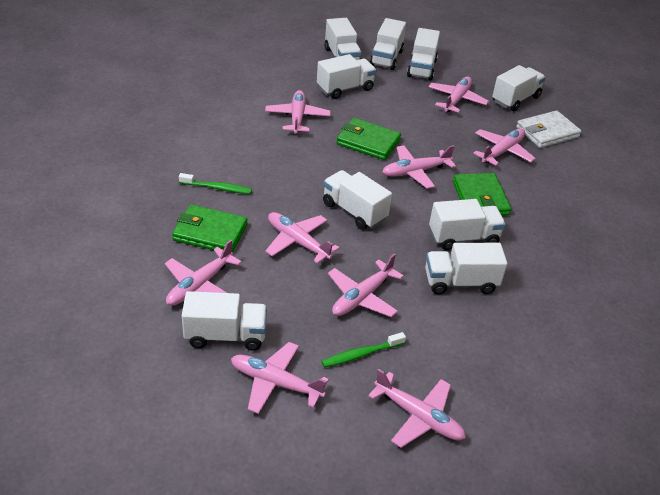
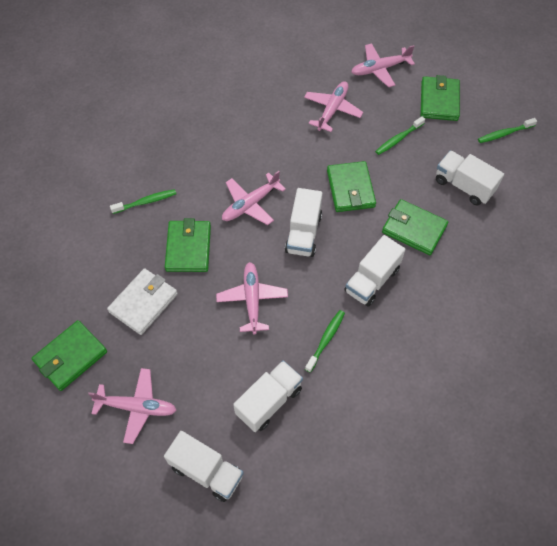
green toothbrush: [179,173,252,194] [322,332,406,367] = 2 -> [110,189,176,214] [305,310,345,373] [375,116,425,155] [478,118,537,143] = 4
green wallet: [172,204,247,253] [337,118,401,160] [453,173,511,216] = 3 -> [31,320,107,391] [165,218,211,272] [327,161,376,212] [382,199,448,255] [420,75,460,121] = 5
pink plane: [165,240,242,306] [231,342,329,414] [265,90,331,134] [265,212,339,264] [328,253,404,317] [368,369,466,448] [382,145,456,189] [428,77,489,113] [473,129,536,166] = 9 -> [88,368,176,444] [216,262,288,334] [222,171,286,225] [304,81,363,132] [351,43,415,87] = 5
white truck: [182,291,267,351] [317,54,376,99] [323,170,392,230] [325,18,362,60] [370,18,406,70] [407,28,440,81] [425,243,507,294] [429,199,506,250] [492,65,546,111] = 9 -> [164,431,244,502] [233,360,303,432] [285,188,323,257] [344,235,406,306] [436,151,504,206] = 5

